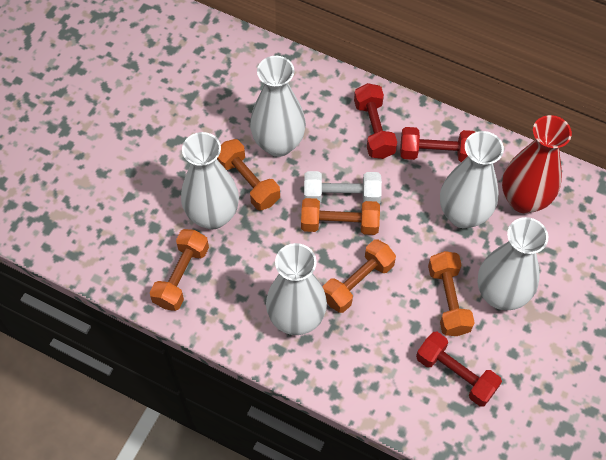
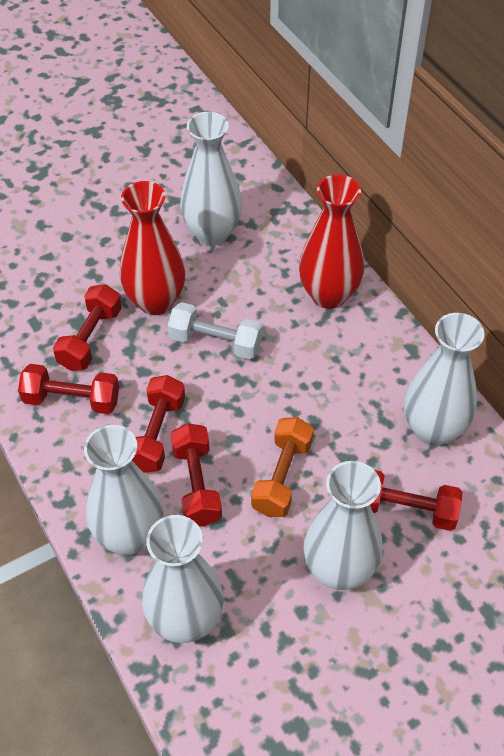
orange dumbbell: [150,229,209,311] [217,139,280,211] [301,198,380,235] [323,239,396,313] [428,251,475,336] = 5 -> [251,417,314,517] = 1
red dumbbell: [354,83,397,159] [400,127,475,162] [416,332,502,406] = 3 -> [18,364,119,414] [53,284,122,371] [132,375,185,473] [171,423,222,527] [370,470,462,531] = 5
red vase: [502,115,572,213] = 1 -> [120,181,185,315] [299,174,364,309] = 2

